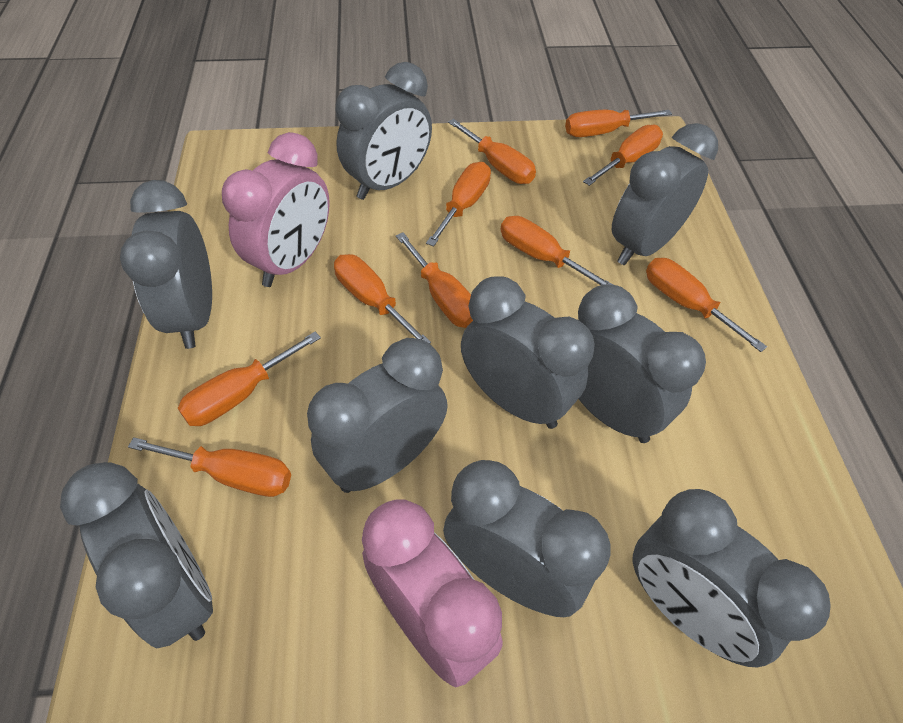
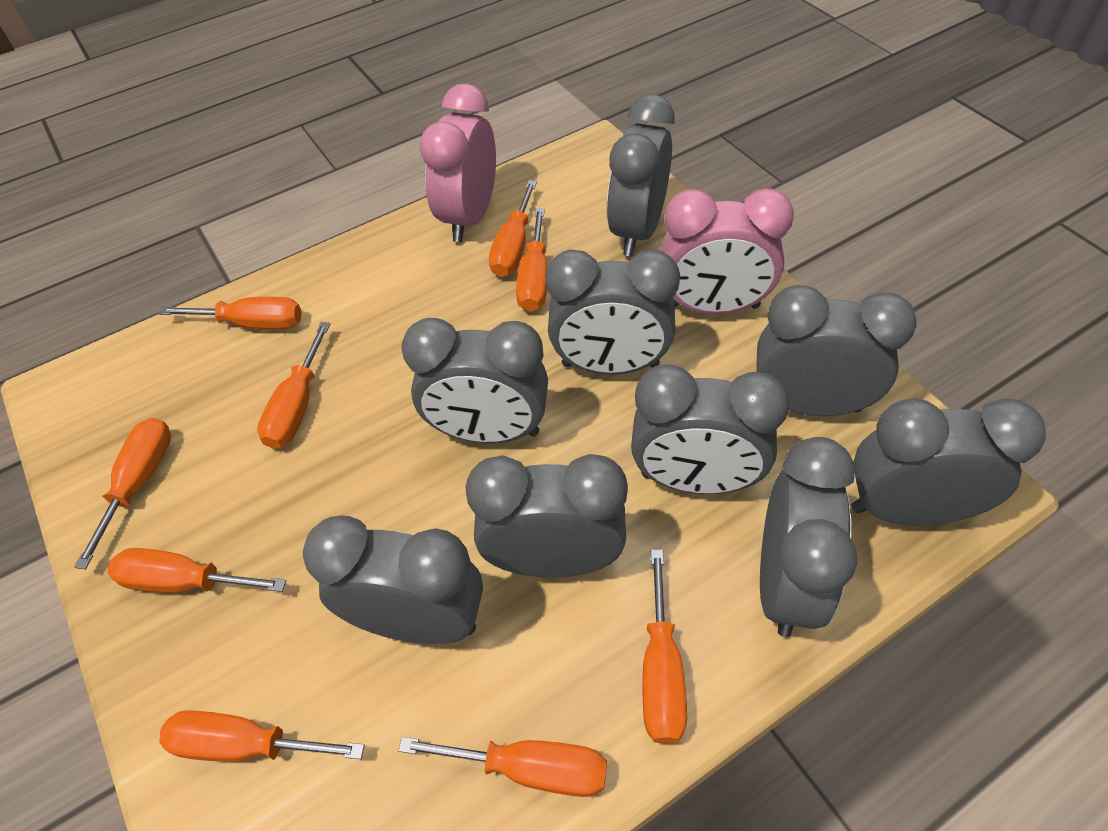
orange screwdriver: [128,437,291,497] [178,332,321,426] [334,254,431,344] [396,232,473,328] [426,162,491,247] [448,119,536,184] [501,216,613,285] [565,109,672,137] [583,125,663,186] [646,258,767,352] = 10 -> [74,418,171,570] [108,548,287,593] [158,297,301,330] [159,710,365,762] [257,322,331,449] [398,737,607,797] [489,180,537,277] [516,208,547,312] [642,549,687,744] = 9

